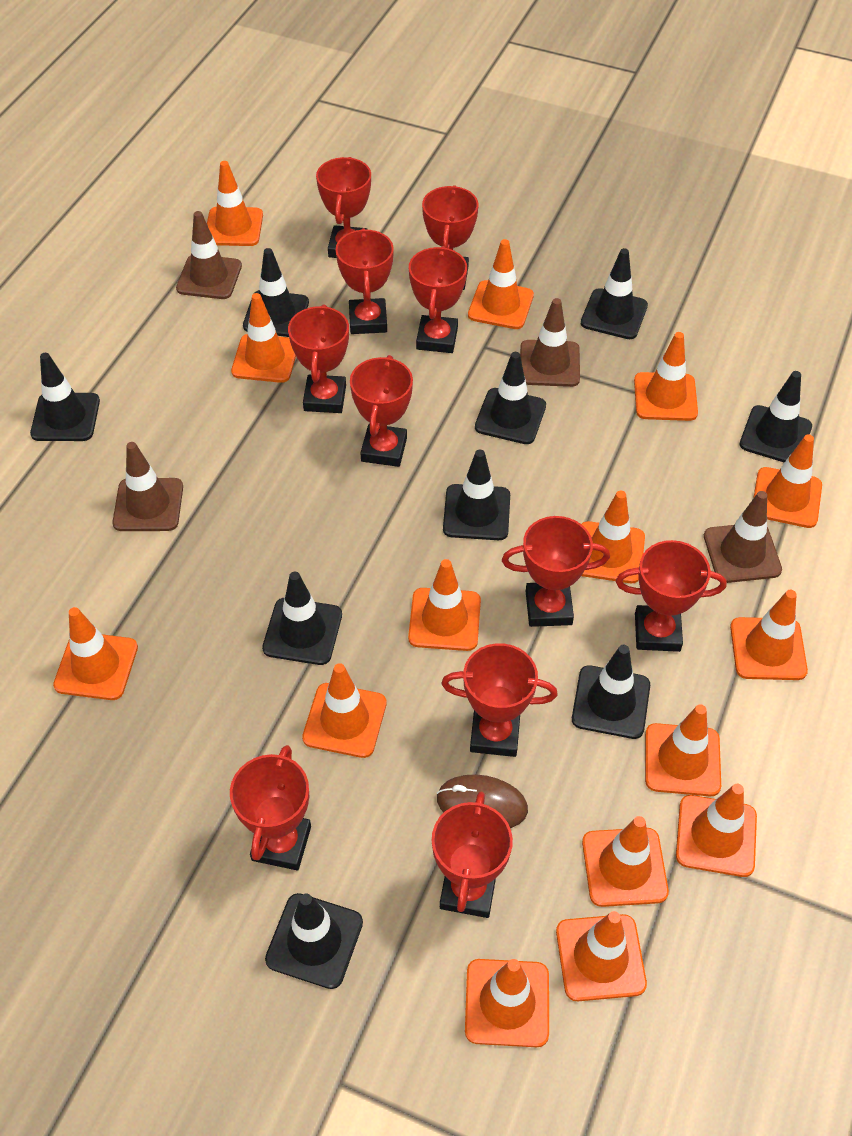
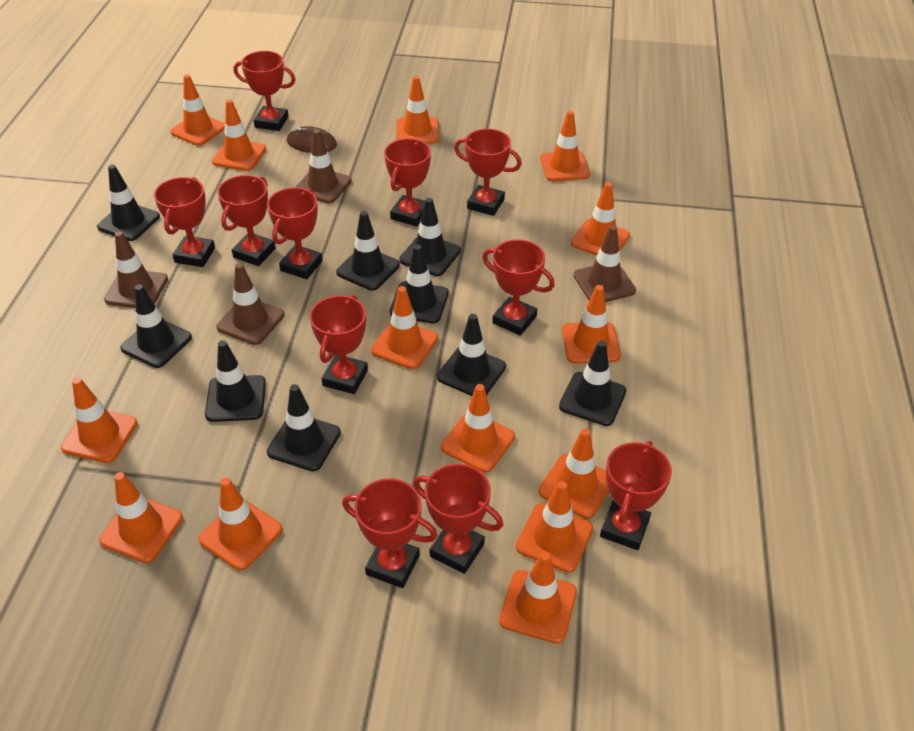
orange traffic cone: [53,607,138,700] [207,161,263,246] [231,293,296,383] [302,663,387,758] [408,559,481,651] [465,959,549,1047] [468,239,534,329] [556,911,647,1001] [582,491,645,583] [582,816,669,907] [634,332,698,421] [645,704,721,796] [676,784,757,877] [730,590,808,680] [754,434,822,528] = 15 -> [61,377,138,463] [99,472,183,563] [170,75,225,146] [198,478,282,571] [212,99,266,171] [371,286,438,369] [396,76,439,144] [441,384,515,472] [499,551,577,644] [516,481,593,573] [539,428,609,519] [540,111,590,181] [562,285,621,364] [571,182,630,255] = 14

